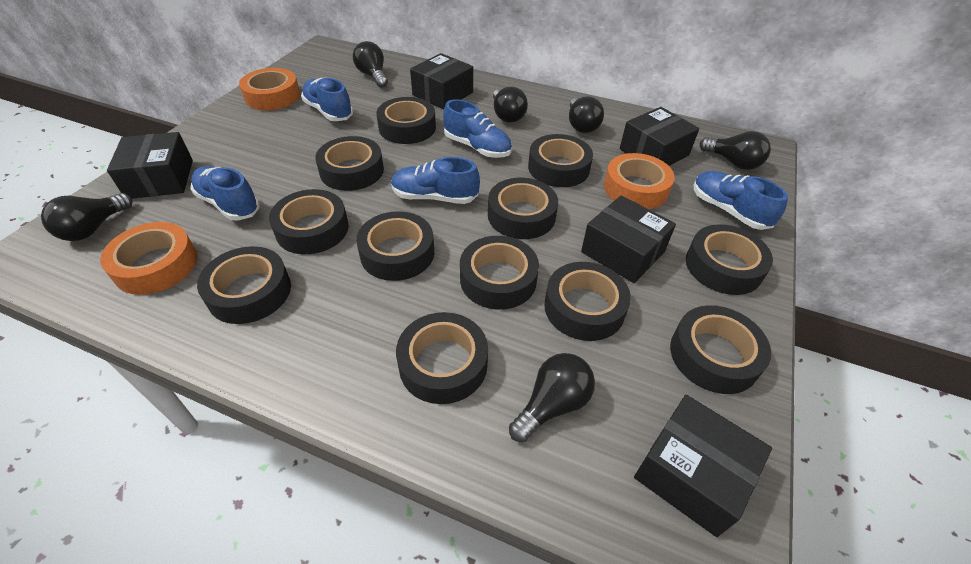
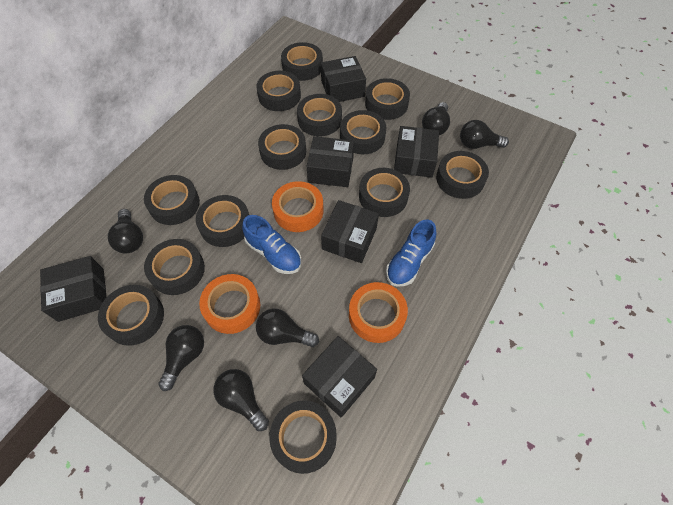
black box: [107,132,193,199] [410,53,473,110] [581,196,676,283] [620,107,699,166] [634,395,772,537] = 5 -> [40,256,107,322] [302,336,377,418] [307,136,354,187] [321,56,366,102] [321,200,379,263] [394,126,439,178] = 6
black tape: [197,246,291,324] [269,189,349,254] [315,136,384,191] [356,211,434,281] [376,97,436,144] [396,312,488,404] [460,236,539,310] [488,178,558,239] [528,134,593,187] [544,262,631,341] [670,305,771,394] [686,224,773,295] = 12 -> [98,285,164,346] [144,175,200,225] [144,239,205,295] [196,195,249,247] [256,71,301,111] [258,124,306,170] [269,400,337,474] [281,42,323,81] [297,94,342,136] [340,110,386,154] [359,168,410,217] [365,78,410,120] [436,151,489,199] = 13
blue shoe: [190,166,260,221] [301,78,353,121] [391,157,480,204] [443,99,512,158] [694,171,788,230] = 5 -> [242,215,301,274] [386,220,437,287] = 2

